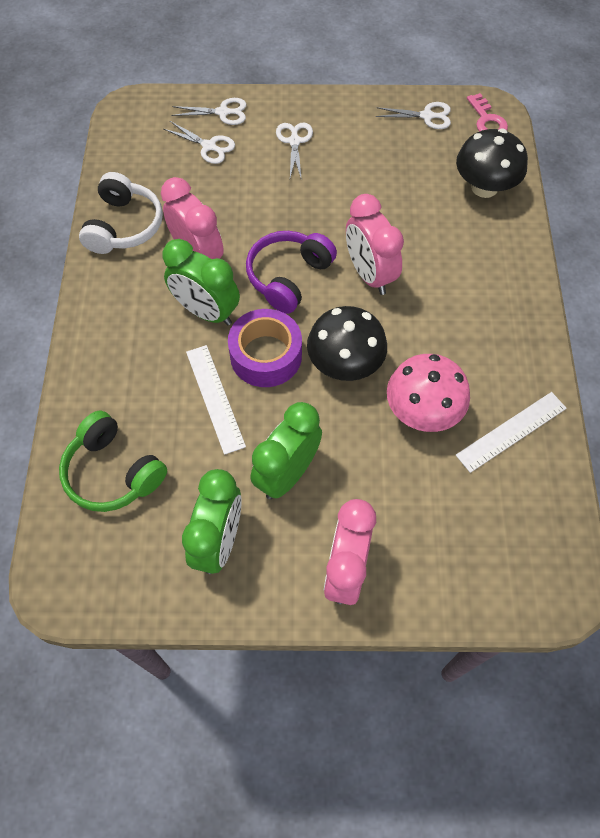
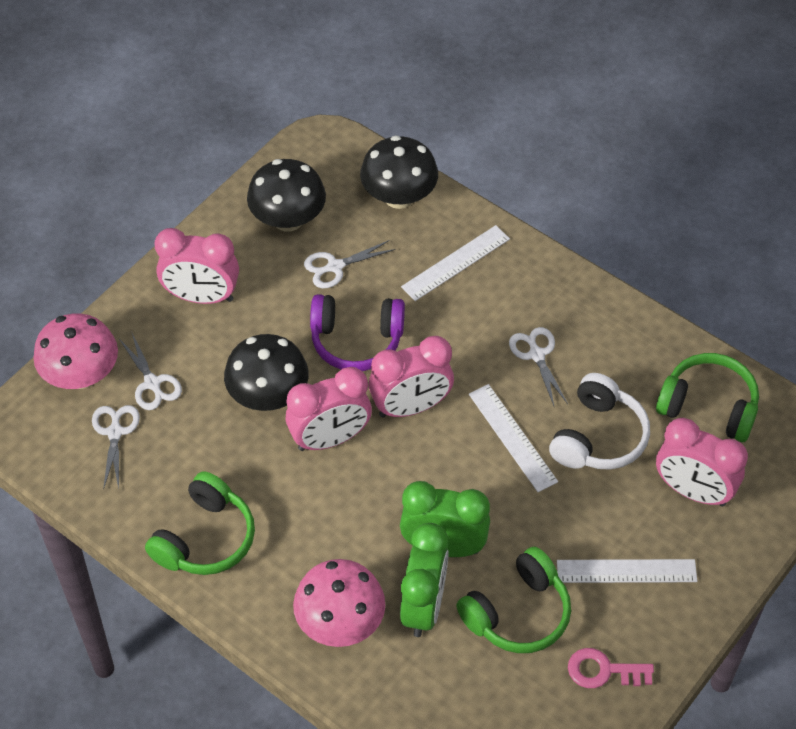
black mushroom: [307,306,387,381] [456,129,528,198] = 2 -> [224,334,309,411] [247,159,326,232] [360,135,438,209] = 3
green clock: [162,239,240,325] [182,469,242,574] [251,402,322,499] = 3 -> [400,481,490,557] [400,523,449,637] = 2
green headphones: [59,411,167,512] = 1 -> [145,471,255,575] [456,547,571,653] [656,353,759,442] = 3
pink clock: [161,177,224,259] [324,499,376,605] [346,194,404,295] = 3 -> [154,228,239,304] [286,367,372,451] [369,336,454,418] [656,418,748,507] = 4
pink mushroom: [387,354,470,432] = 1 -> [33,313,118,389] [293,559,385,647] = 2
purple tape: [228,309,302,387] = 1 -> none = 0
white ruler: [186,345,246,455] [456,392,567,473] = 2 -> [401,225,510,301] [469,384,558,492] [557,559,697,583] = 3

